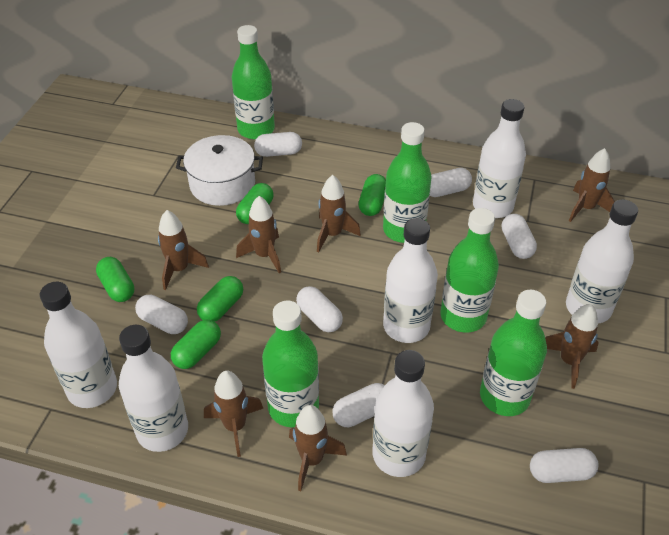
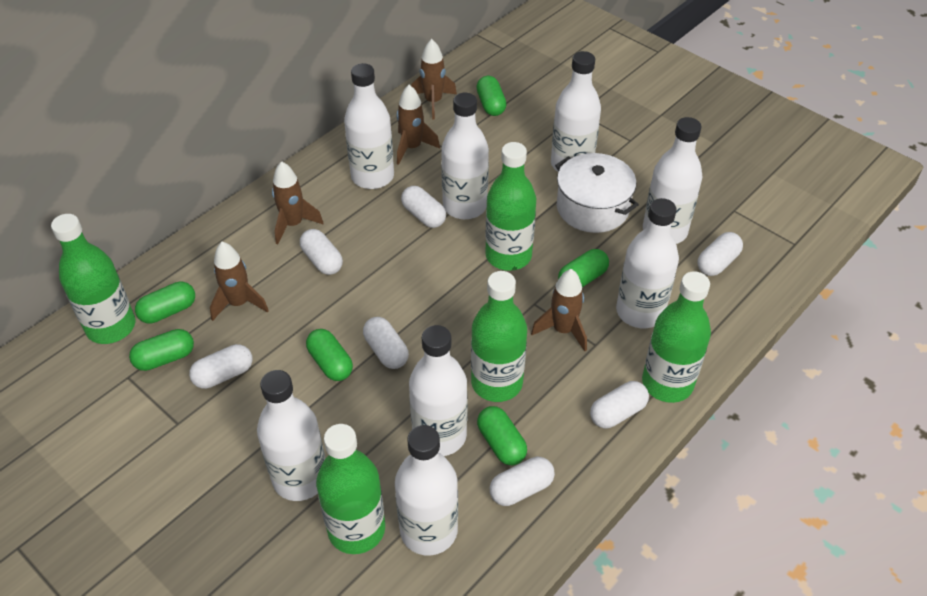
brown rocket: [158,210,209,290] [204,371,263,457] [236,196,281,273] [289,405,347,491] [317,175,361,252] [545,304,599,389] [569,148,615,222] = 7 -> [210,242,269,321] [272,161,323,244] [397,85,440,165] [411,39,457,119] [531,269,587,351] = 5
green capsule: [96,257,134,302] [171,319,221,369] [197,276,243,322] [236,183,273,224] [358,174,386,216] = 5 -> [129,329,194,371] [135,282,195,323] [306,329,353,381] [476,76,506,116] [477,406,527,465] [558,249,609,287] = 6
white bottle: [40,282,117,408] [119,325,188,452] [372,350,434,477] [383,218,438,343] [473,99,526,218] [566,199,638,324] = 6 -> [257,370,325,501] [344,63,394,189] [395,425,458,556] [409,325,467,456] [441,93,489,219] [551,51,601,172] [616,198,679,328] [643,117,702,244] = 8

